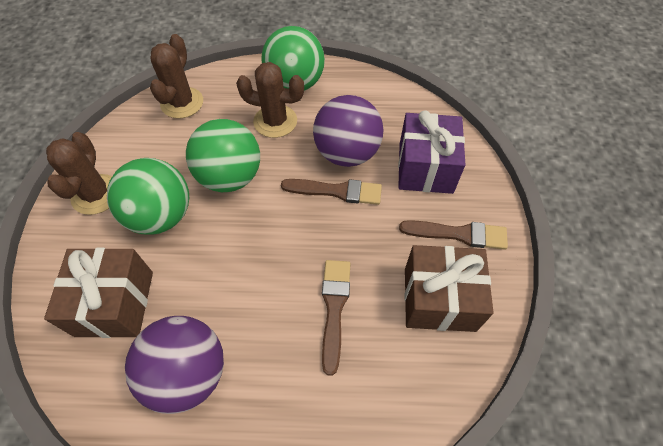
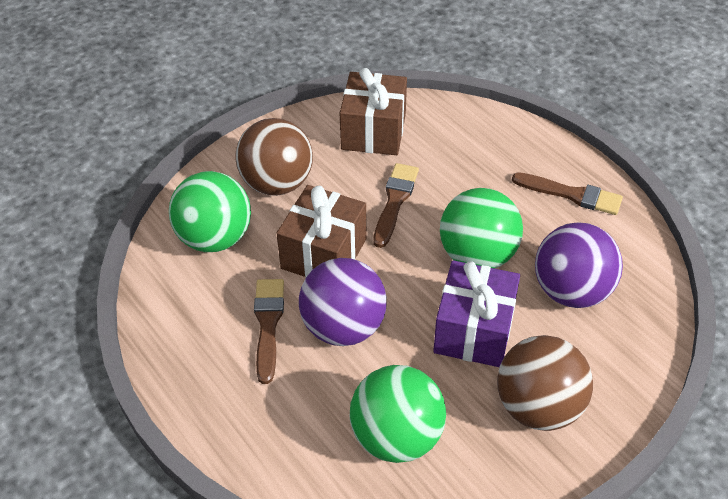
brown ball: none = 0 -> [235,118,313,196] [497,335,593,431] = 2
brown cactus: [46,132,112,215] [150,34,203,119] [236,62,304,138] = 3 -> none = 0

